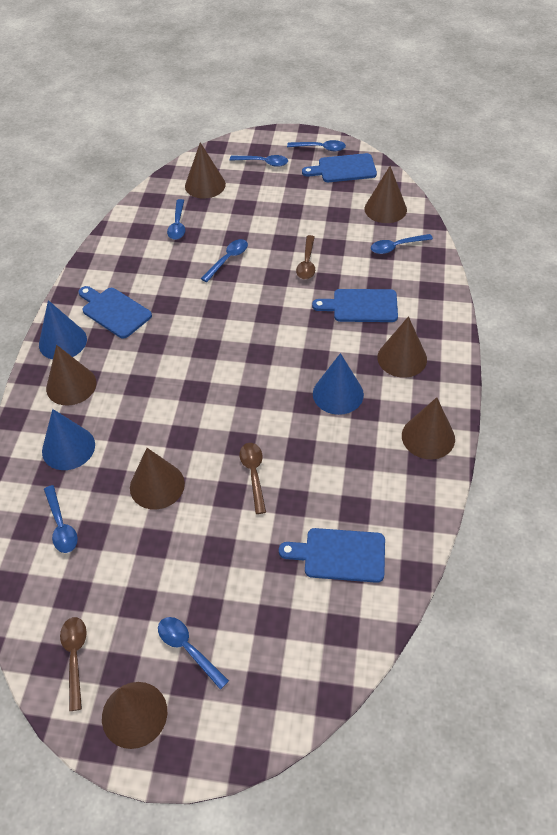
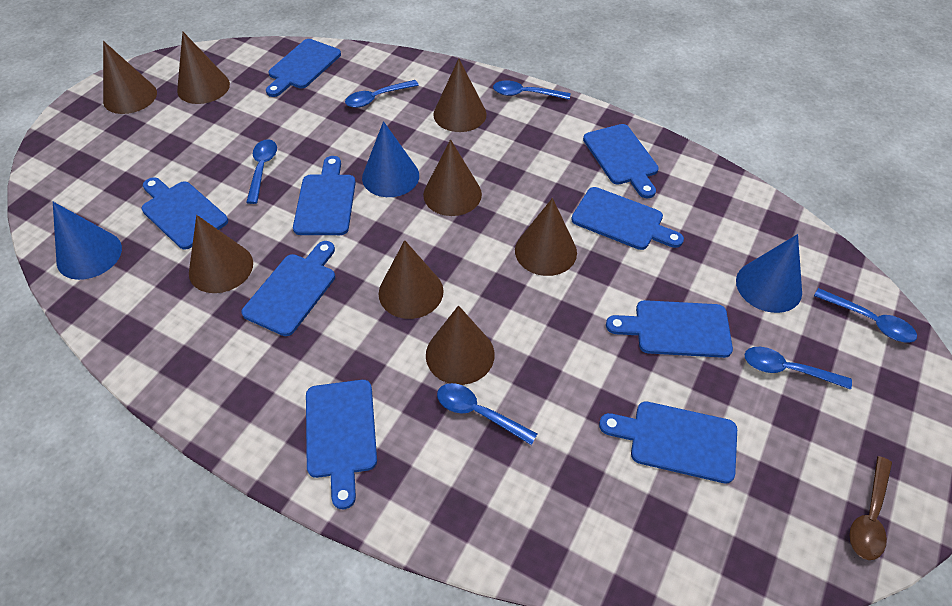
blue cutting board: [78,286,152,339] [279,528,385,583] [302,153,377,182] [312,289,398,322] = 4 -> [141,177,228,250] [242,241,335,336] [266,39,341,97] [293,156,356,235] [306,380,377,509] [571,187,684,250] [583,124,659,198] [599,401,737,484] [606,300,733,358] = 9
blue spoon: [44,485,78,553] [158,617,229,689] [167,199,185,240] [201,239,248,282] [230,155,288,167] [287,140,346,151] [371,234,433,254] = 7 -> [246,139,277,204] [345,80,419,108] [437,383,537,445] [493,80,570,100] [744,347,852,390] [814,288,917,343] = 6
brown cone: [46,345,97,405] [102,682,167,749] [130,448,185,509] [185,142,226,199] [365,166,407,223] [378,316,427,378] [402,397,455,459] = 7 -> [103,41,157,114] [177,32,230,104] [189,215,253,293] [379,240,444,319] [423,139,482,216] [426,305,495,385] [433,58,487,132] [515,198,577,276] = 8
brown spoon: [60,617,87,711] [240,443,266,514] [296,235,315,279] = 3 -> [849,456,892,560] = 1

